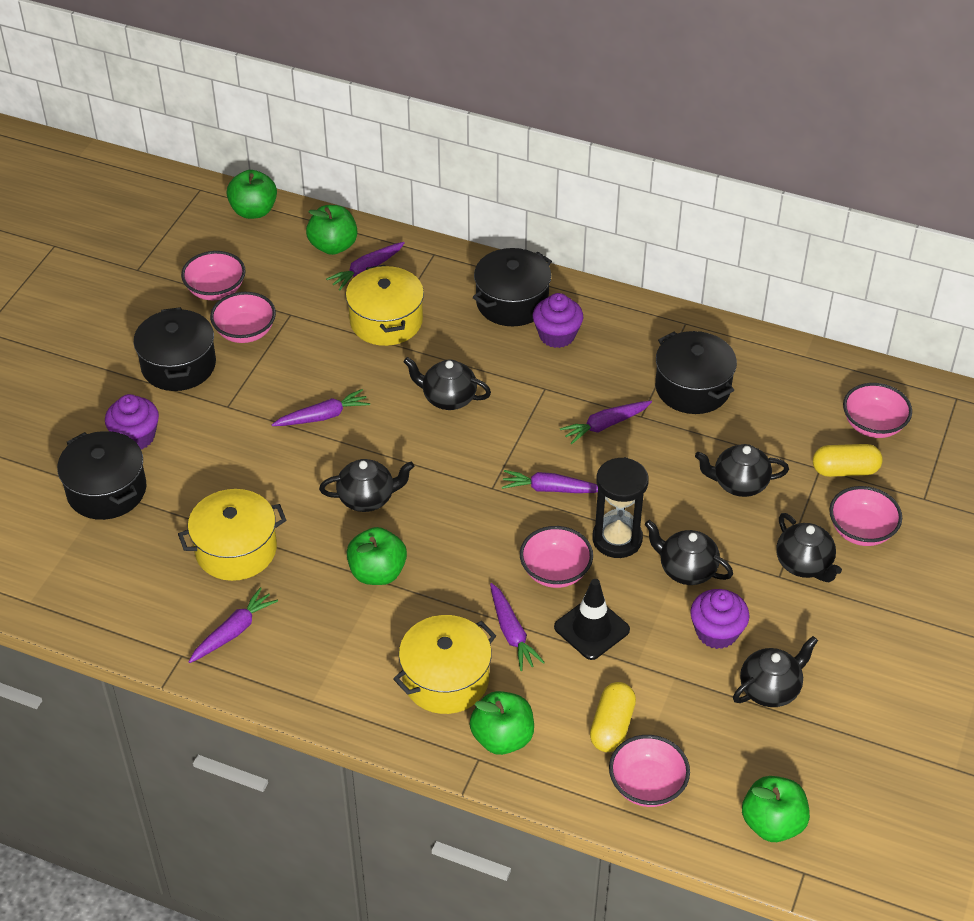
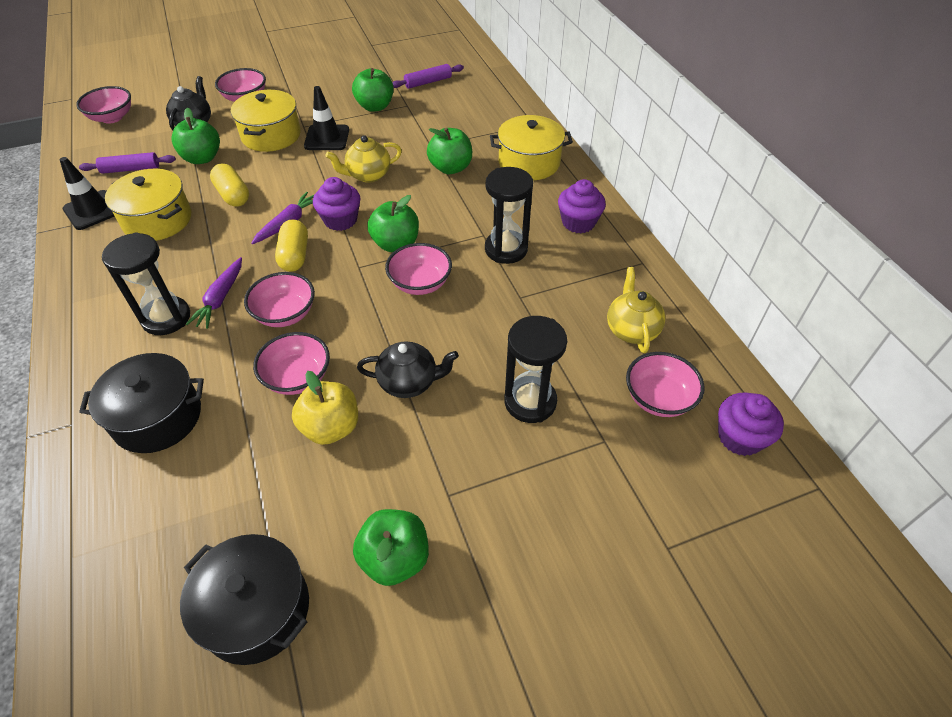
black hourglass: [592,457,649,558] = 1 -> [102,232,190,335] [485,167,533,264] [504,316,567,423] = 3
black pot: [57,431,146,520] [134,307,216,391] [473,248,552,326] [655,331,737,414] = 4 -> [79,353,204,453] [180,534,309,665] = 2
black teapot: [319,459,414,512] [404,357,491,410] [645,520,733,585] [695,444,789,497] [733,636,818,707] [776,513,842,582] = 6 -> [166,76,211,130] [357,342,459,398] = 2
black traffic cone: [554,579,630,660] = 1 -> [60,157,115,230] [304,86,349,150] = 2
purple carrot: [189,587,278,663] [272,389,370,426] [326,242,405,290] [490,583,545,671] [502,470,598,493] [560,401,652,444] = 6 -> [186,257,242,329] [251,192,314,244] = 2
purple rolling pin: none = 0 -> [79,152,176,174] [393,64,464,89] = 2
yellow apple: none = 0 -> [292,371,358,445] = 1
yellow teapot: none = 0 -> [325,135,402,183] [607,267,666,353] = 2

